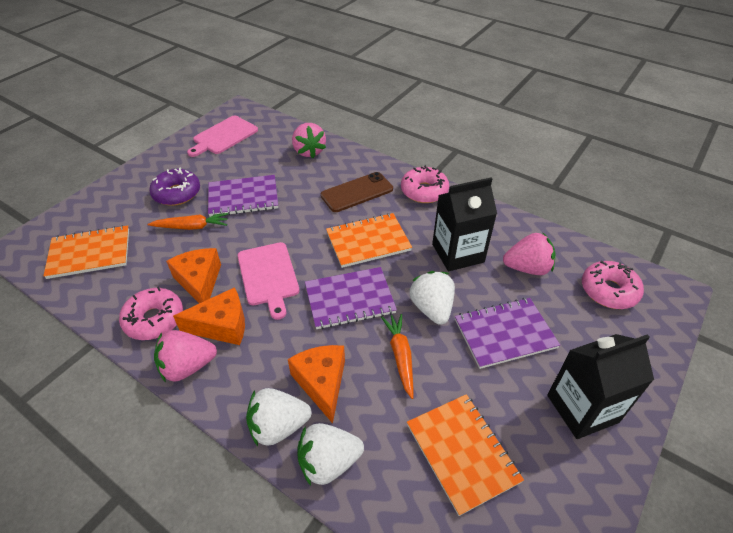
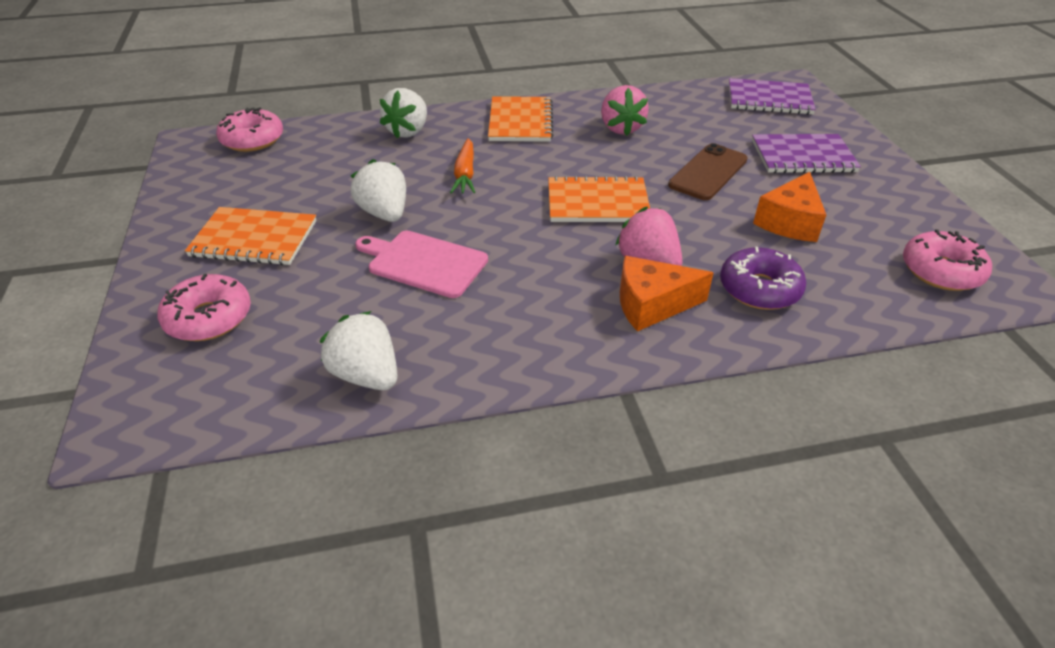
black carton: [432,177,497,271] [547,334,654,439] = 2 -> none = 0
orange carrot: [148,213,228,230] [381,314,413,399] = 2 -> [450,138,475,194] = 1
orange cheese: [166,248,221,303] [173,287,245,345] [288,345,345,424] = 3 -> [620,256,713,332] [753,172,826,242] = 2
pink cutting board: [187,116,258,157] [237,242,299,320] = 2 -> [355,231,488,298] = 1
pink strawberry: [154,330,217,382] [292,123,326,158] [503,232,555,275] = 3 -> [601,85,649,136] [615,207,682,266] = 2
purple notebook: [208,175,278,217] [305,267,397,329] [455,298,560,369] = 3 -> [729,78,816,115] [752,134,861,173] = 2

